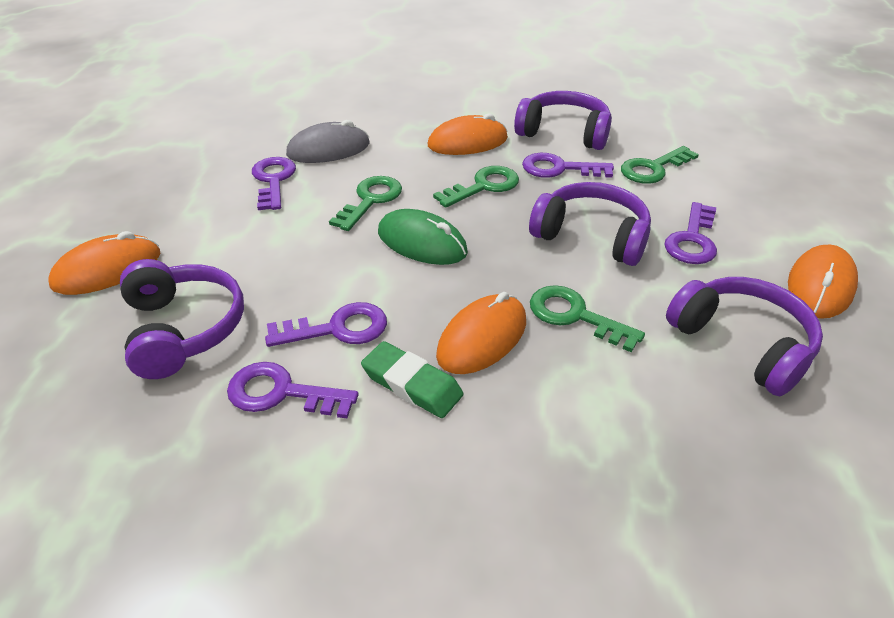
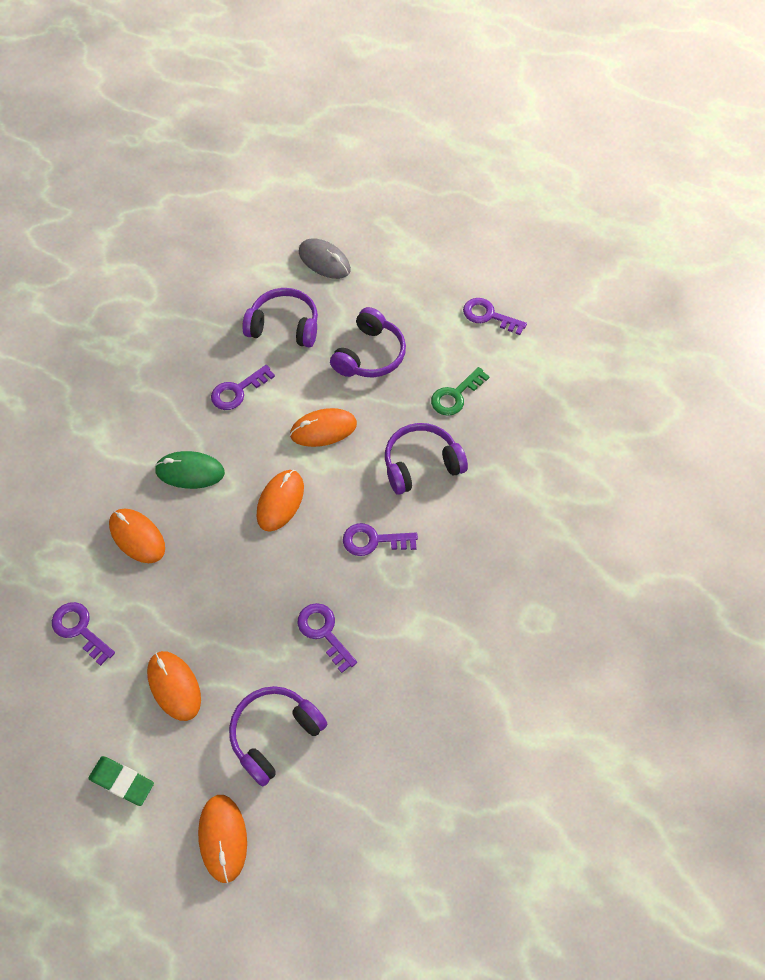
green key: [329,176,402,231] [433,166,519,208] [530,285,645,352] [621,146,699,184] = 4 -> [431,367,490,416] = 1
orange mouse: [48,231,160,295] [428,113,508,155] [436,292,526,374] [788,244,858,319] = 4 -> [109,509,165,563] [147,651,201,721] [198,795,247,883] [257,470,304,532] [290,408,357,447] = 5

